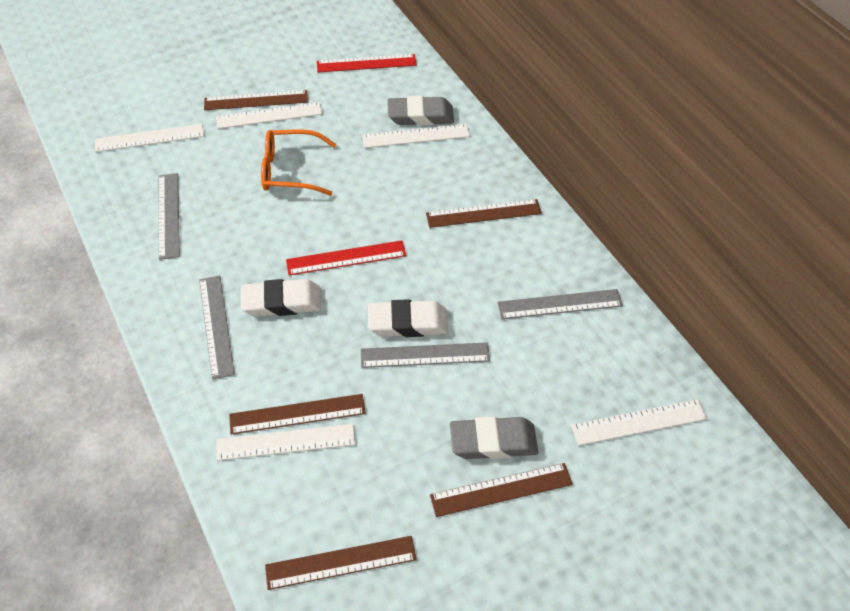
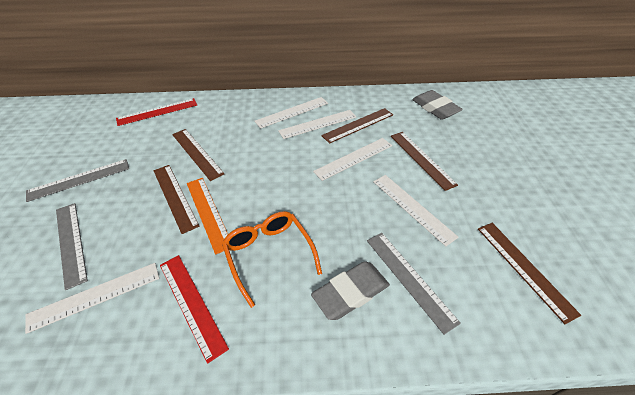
grey ruler: [159,173,180,260] [199,276,235,379] [361,342,490,368] [498,289,623,319] = 4 -> [26,159,129,202] [56,203,88,290] [367,233,461,335] = 3
orange ruler: none = 0 -> [187,178,228,255] = 1
white eraser: [241,279,321,317] [368,299,448,337] = 2 -> none = 0

